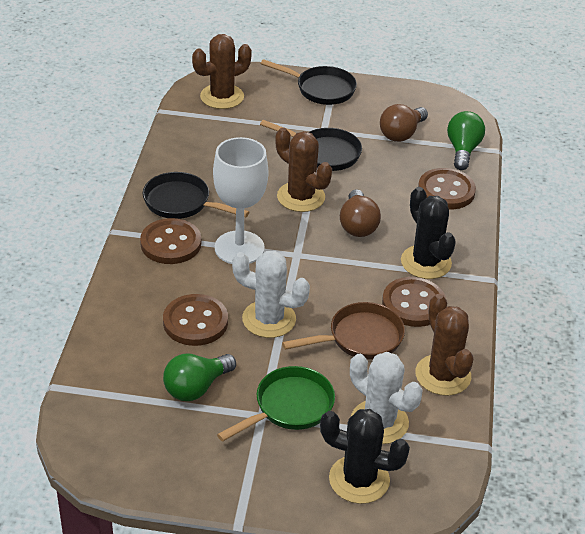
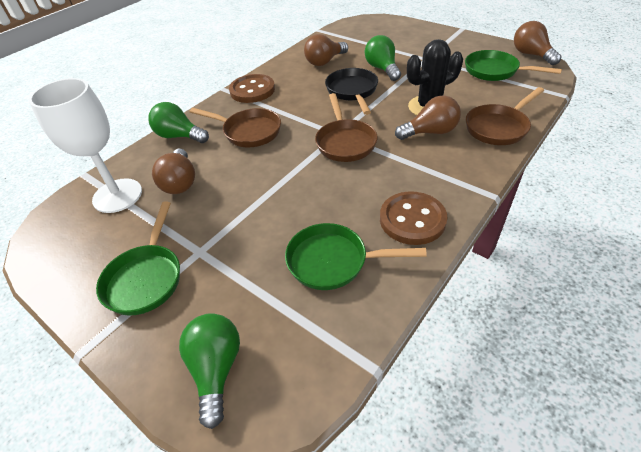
black cactus: [320,409,410,504] [401,187,456,279] = 2 -> [407,39,463,115] = 1
black pan: [143,172,249,219] [260,59,357,105] [260,120,362,171] = 3 -> [325,68,378,115] = 1
brown button: [140,218,201,264] [163,294,228,346] [382,277,446,327] [418,168,476,209] = 4 -> [229,74,275,103] [380,191,447,245] = 2
brown cactus: [192,34,252,109] [275,128,332,212] [415,294,473,396] = 3 -> none = 0
brown light bulb: [340,189,381,237] [380,104,428,142] = 2 -> [152,149,195,194] [304,34,348,66] [395,95,461,140] [514,21,562,65] = 4
brown pan: [282,302,405,360] = 1 -> [189,108,281,147] [315,93,378,162] [466,87,544,145] = 3
green light bulb: [163,354,236,401] [447,111,485,170] = 2 -> [148,102,209,143] [179,313,240,429] [365,35,401,81] = 3
green pan: [217,366,335,441] = 1 -> [96,202,180,316] [285,223,427,290] [465,50,562,81] = 3
white cactus: [232,251,310,338] [350,352,423,444] = 2 -> none = 0

